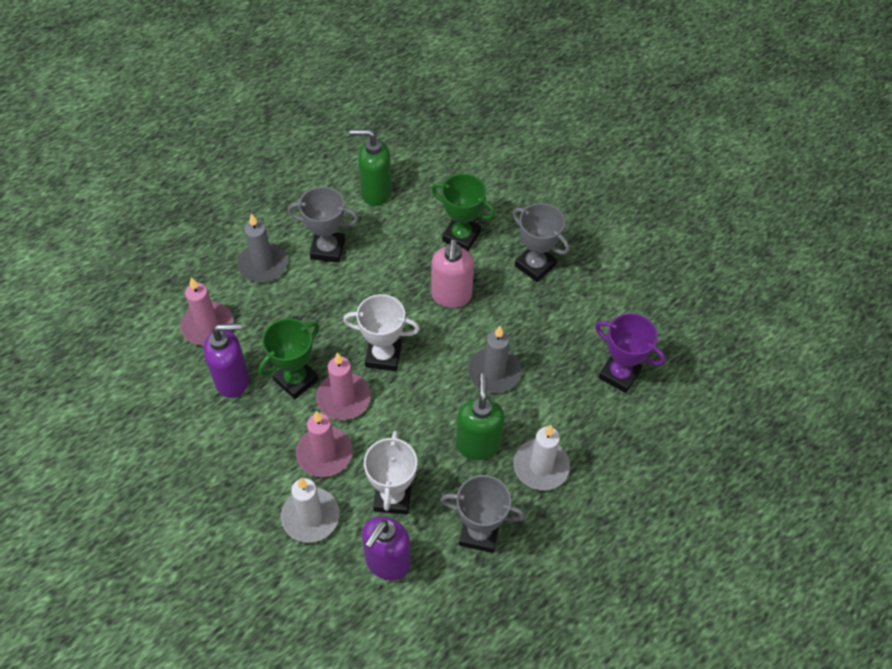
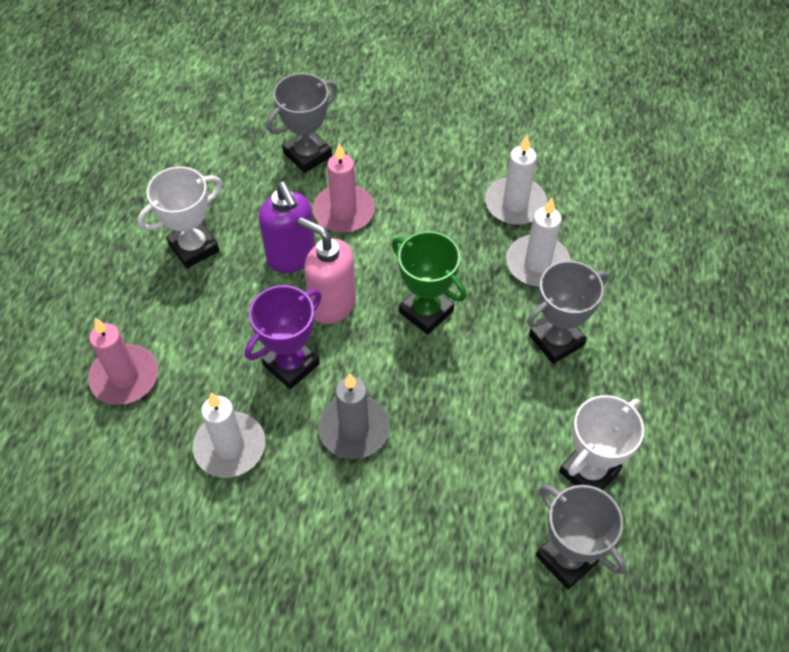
green soap dispenser: [350,129,392,206] [456,373,505,460] = 2 -> none = 0
green trophy: [258,318,319,399] [431,174,496,251] = 2 -> [392,231,467,335] = 1
grey candle: [237,213,288,282] [468,326,521,393] = 2 -> [318,373,390,459] = 1
pink candle: [181,277,233,346] [296,411,353,477] [316,353,371,420] = 3 -> [88,318,158,405] [313,143,375,233] = 2
purple soap dispenser: [203,323,249,398] [362,516,411,580] = 2 -> [259,182,316,273] = 1
white candle: [281,478,340,543] [513,425,570,490] = 2 -> [192,393,265,478] [485,135,547,225] [506,198,571,286] = 3

